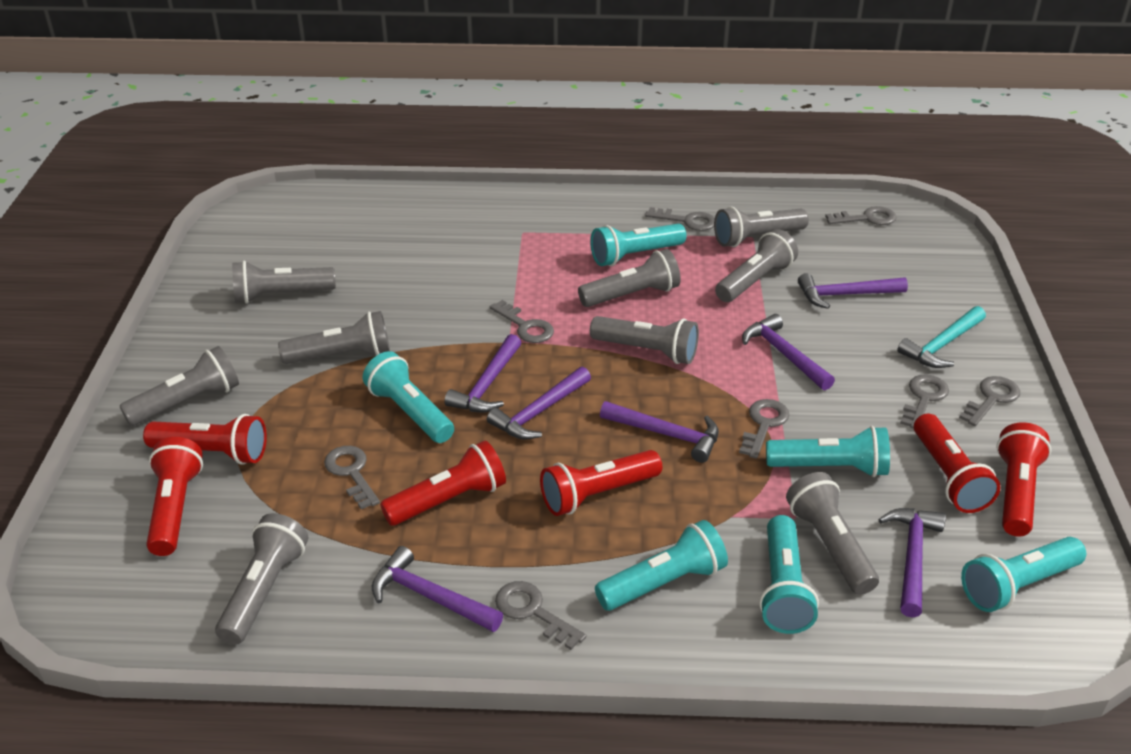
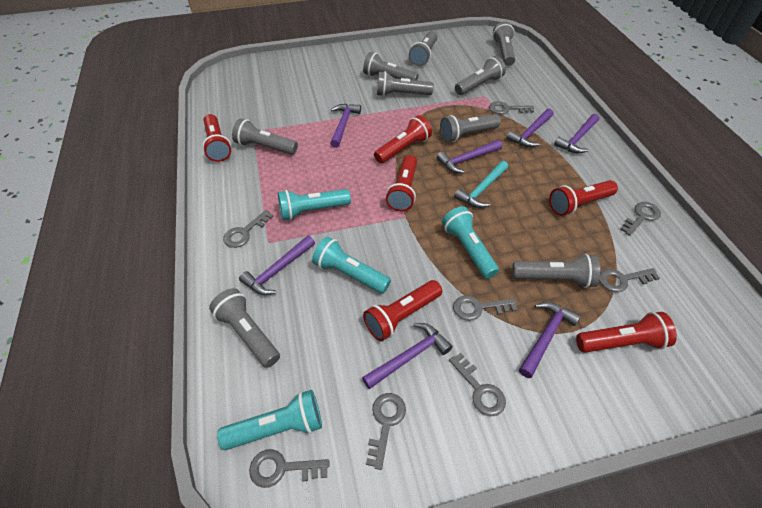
turquoise flashlight: [362,351,454,443] [590,224,687,266] [595,520,728,611] [759,515,819,634] [766,426,890,477] [961,537,1086,612] = 6 -> [217,390,322,450] [278,189,351,220] [312,236,391,294] [442,206,499,279] = 4

